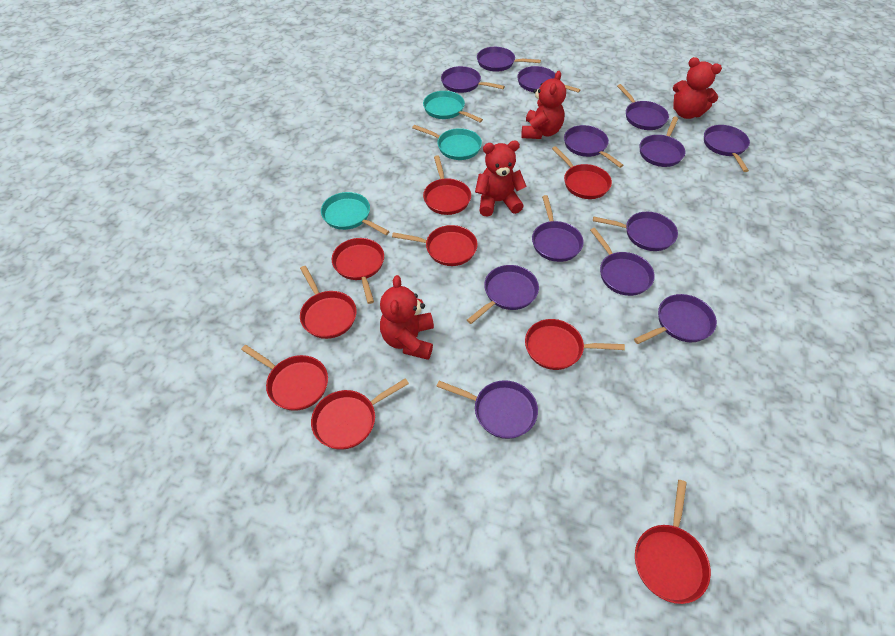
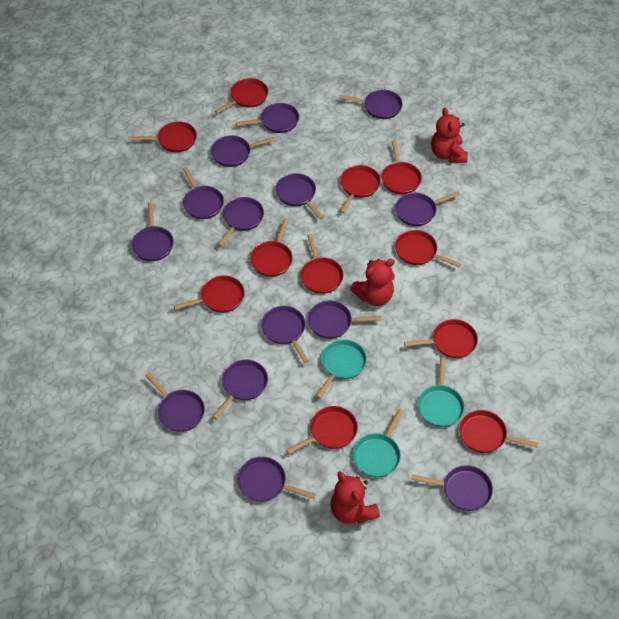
purple pan: [436,380,538,439] [441,66,505,93] [467,265,539,324] [477,47,541,72] [517,66,581,93] [532,195,584,262] [564,125,624,168] [590,228,655,296] [593,212,678,251] [617,84,669,130] [634,294,717,344] [640,117,685,167] [704,125,750,172] = 13 -> [131,203,174,261] [145,373,205,432] [182,167,224,219] [211,135,275,167] [212,360,268,420] [217,197,264,247] [236,103,299,133] [237,457,315,502] [261,306,309,363] [275,173,324,219] [307,301,381,339] [339,89,403,119] [395,191,460,226] [412,465,493,511] = 14
red pan: [241,345,328,411] [300,266,357,339] [311,378,409,450] [332,238,384,304] [392,225,478,266] [423,155,471,215] [525,319,625,370] [552,146,612,199] [635,480,711,604] = 9 -> [131,121,197,152] [174,275,245,313] [215,78,268,114] [250,218,293,277] [286,406,358,454] [301,234,344,294] [340,165,381,213] [381,140,422,194] [395,230,461,268] [404,319,478,358] [459,410,538,453] = 11
red teddy bear: [380,275,434,360] [475,141,527,216] [521,71,566,139] [673,57,722,119] = 4 -> [330,471,380,524] [350,259,395,306] [431,107,468,163] = 3

